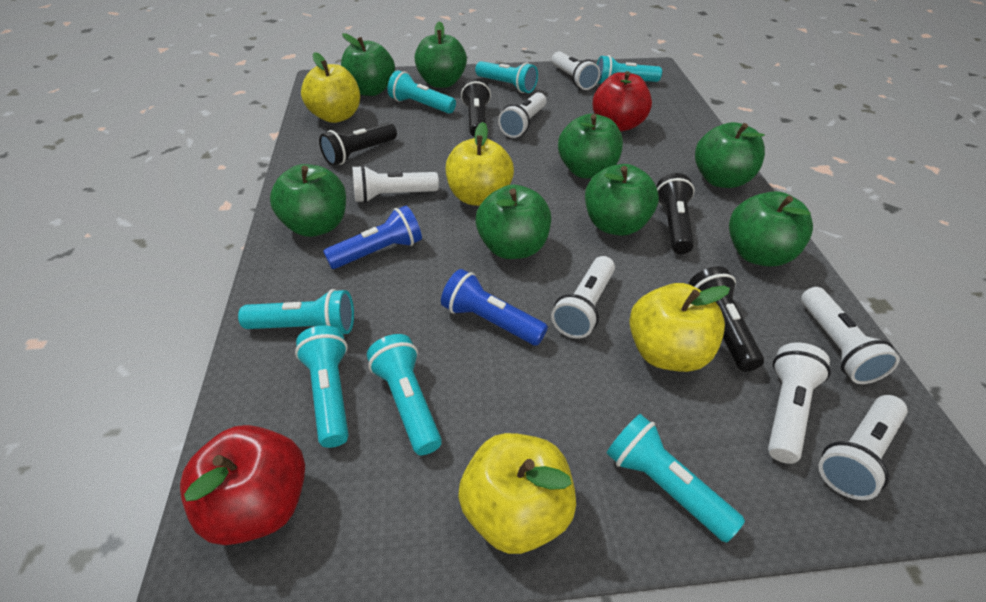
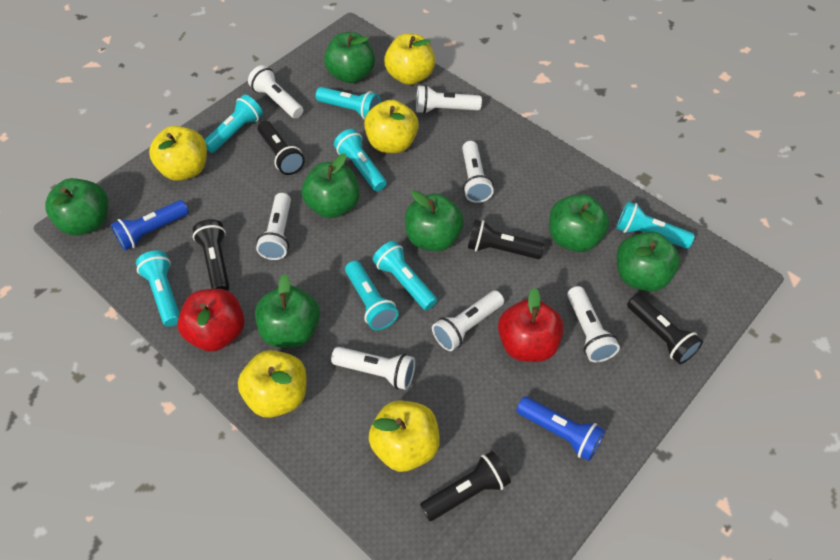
black flashlight: [319,123,397,166] [461,78,491,137] [656,173,695,254] [689,266,764,372] = 4 -> [193,219,230,291] [258,121,305,175] [420,451,511,521] [468,219,544,259] [627,294,703,364] = 5
green apple: [270,164,346,237] [341,33,395,96] [414,21,467,88] [476,184,551,259] [558,114,623,178] [585,164,659,236] [695,122,765,188] [729,191,813,266] = 8 -> [45,178,108,235] [255,274,320,348] [302,154,360,218] [324,32,375,83] [405,190,464,251] [549,194,610,252] [617,232,680,292] = 7
yellow apple: [301,52,360,123] [446,122,514,206] [458,433,576,554] [629,283,730,372] = 4 -> [149,126,207,181] [238,350,307,418] [364,100,419,153] [369,401,440,472] [384,34,435,85] = 5

